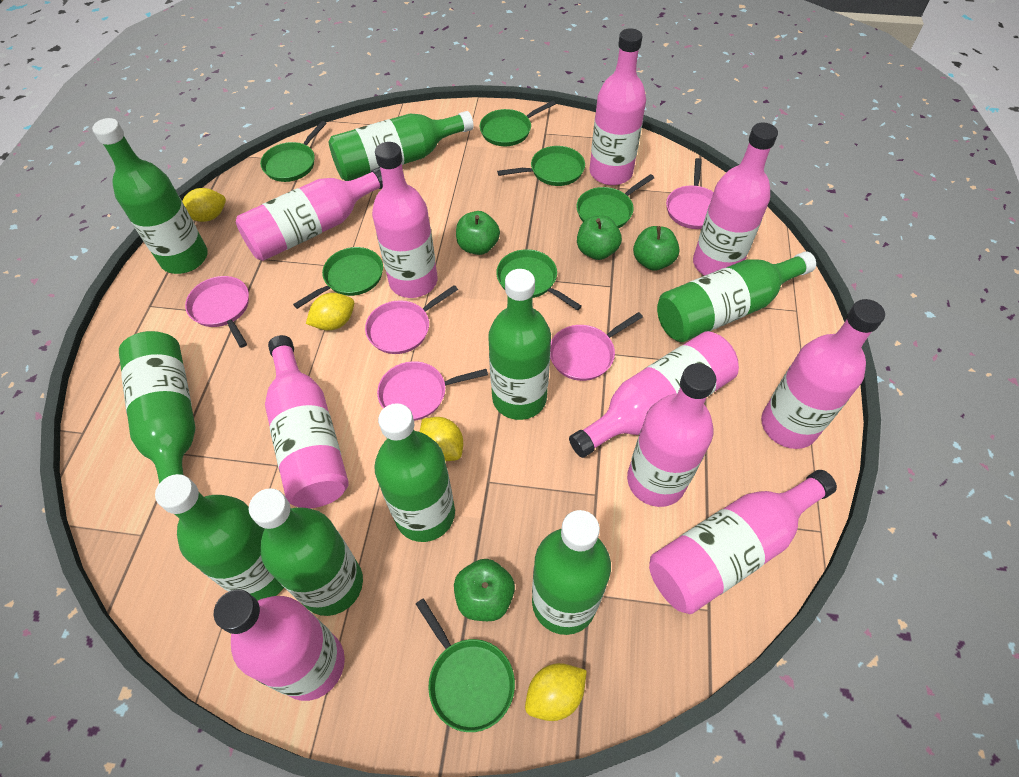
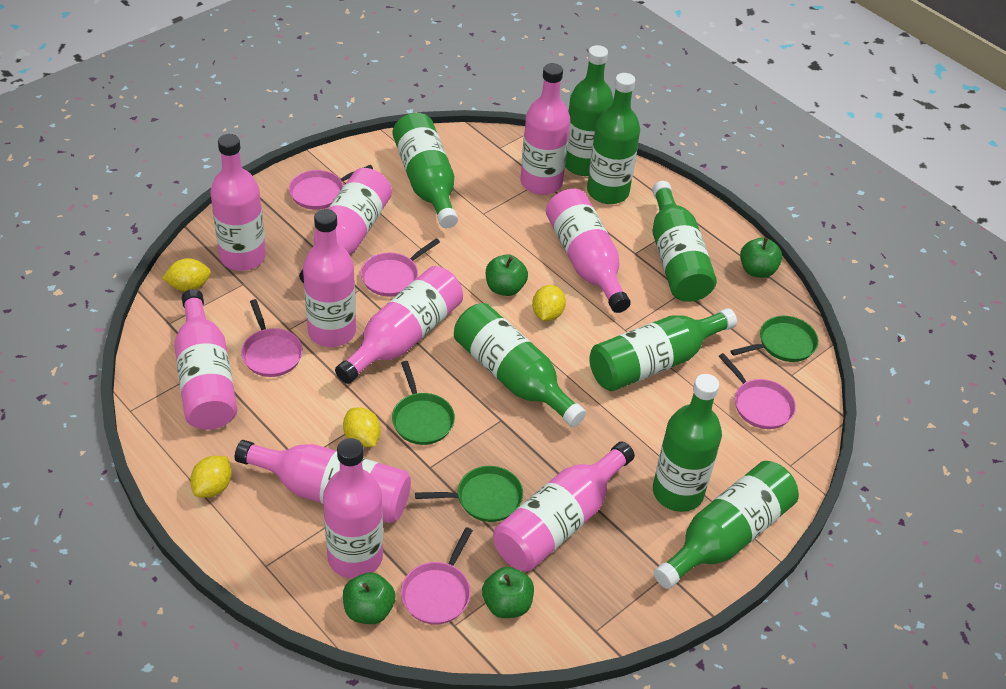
green bottle: [92,118,208,274] [119,331,196,483] [155,474,284,601] [249,488,363,616] [329,111,474,181] [374,403,455,542] [488,269,551,420] [532,510,611,635] [657,251,816,342] = 9 -> [393,113,458,228] [454,303,586,427] [565,45,613,176] [587,73,640,204] [589,308,737,391] [652,181,717,302] [653,374,722,512] [654,461,799,589] = 8
green pan: [260,121,327,182] [293,247,383,309] [416,598,515,732] [480,100,556,146] [496,249,582,311] [497,146,585,186] [576,174,654,228] = 7 -> [392,361,455,445] [415,466,523,522] [731,316,818,362] = 3

